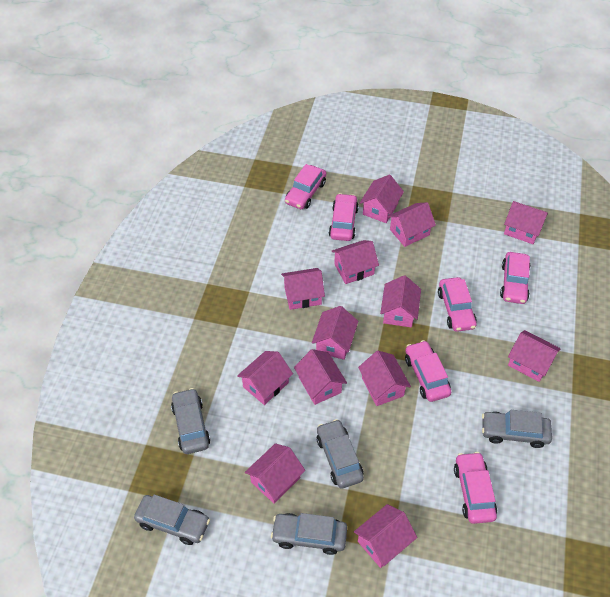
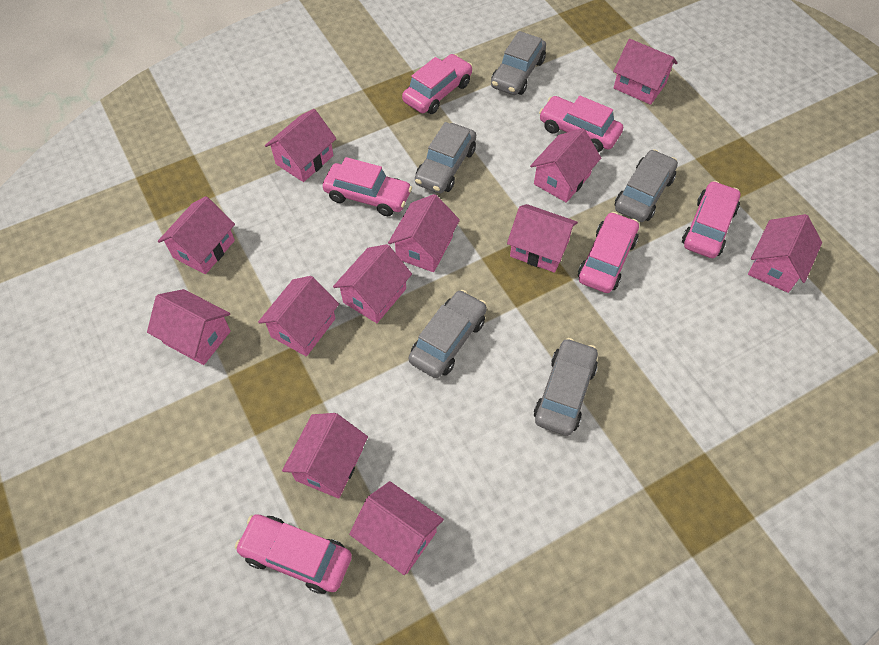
pink house: [237,351,293,405] [245,443,305,503] [281,268,325,310] [294,349,347,405] [312,306,358,360] [332,240,379,284] [354,504,417,568] [358,351,411,406] [360,175,404,223] [380,276,421,327] [388,202,436,247] [504,201,548,244] [508,330,561,382] = 13 -> [147,289,231,365] [158,196,235,274] [258,276,339,357] [265,109,337,182] [282,413,368,498] [333,244,412,323] [349,481,444,575] [388,194,460,272] [507,204,578,273] [530,128,601,203] [613,39,677,105] [748,214,822,293] = 12

